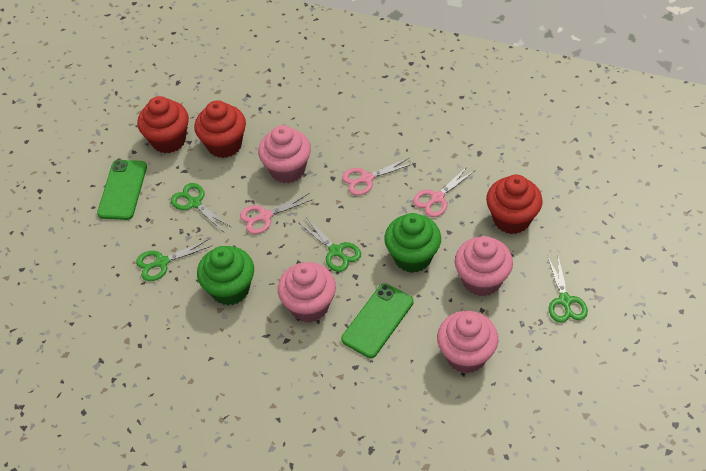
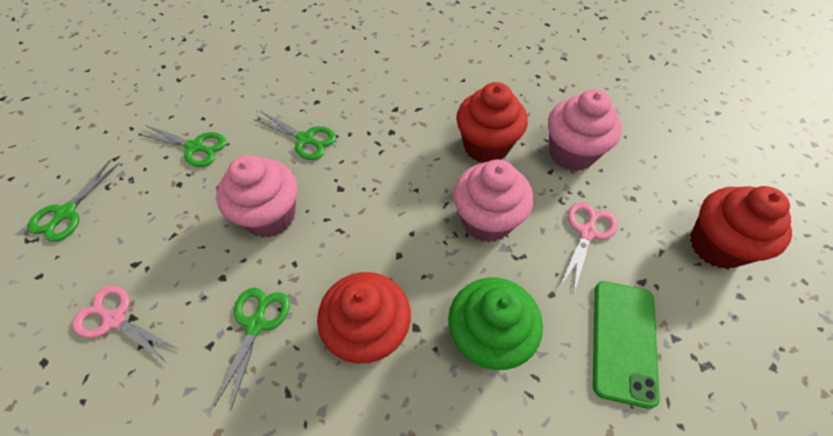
green cupcake: [197,246,254,305] [384,213,441,273] = 2 -> [448,278,543,370] = 1
green phone: [97,160,147,220] [341,283,414,358] = 2 -> [593,281,660,409] = 1
pink cupcake: [258,125,311,183] [278,262,336,322] [437,311,498,373] [455,236,513,296] = 4 -> [216,155,297,238] [453,159,533,242] [548,89,622,171] = 3
pink scissors: [240,193,314,234] [342,157,414,195] [413,166,474,217] = 3 -> [72,286,180,364] [560,202,618,295] = 2

